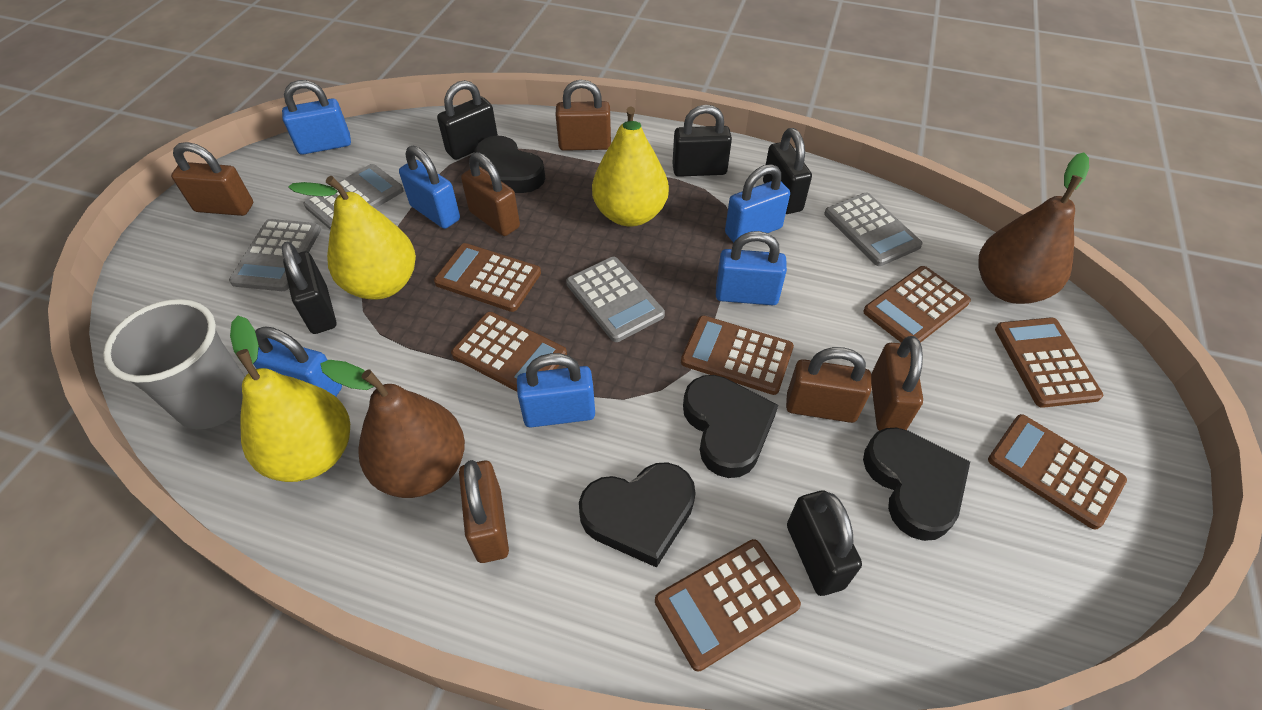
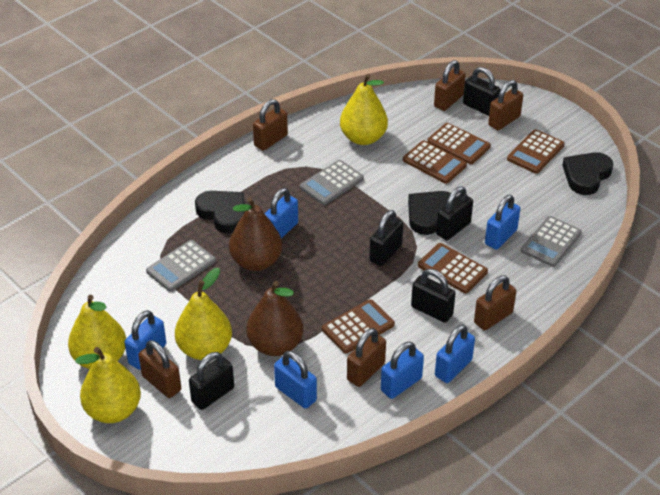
black heart: [475,135,546,193] [579,462,696,568] [683,375,778,478] [863,428,970,541] = 4 -> [195,191,245,234] [408,191,456,235] [562,152,613,195] = 3
brown calculator: [434,243,541,312] [451,312,567,391] [655,539,801,672] [681,315,794,395] [863,266,971,343] [988,414,1127,530] [995,317,1103,408] = 7 -> [322,299,395,354] [403,141,467,184] [418,243,488,293] [427,123,491,164] [507,129,565,174] = 5
grey calculator: [229,219,321,291] [303,164,404,230] [566,257,665,342] [824,192,923,266] = 4 -> [146,240,216,292] [300,160,364,205] [521,216,582,267] = 3
grey cup: [103,299,245,429] = 1 -> none = 0
yellow pear: [230,316,350,482] [288,176,416,300] [592,106,669,226] = 3 -> [68,295,126,369] [75,347,141,423] [175,268,232,360] [340,74,388,145] = 4

